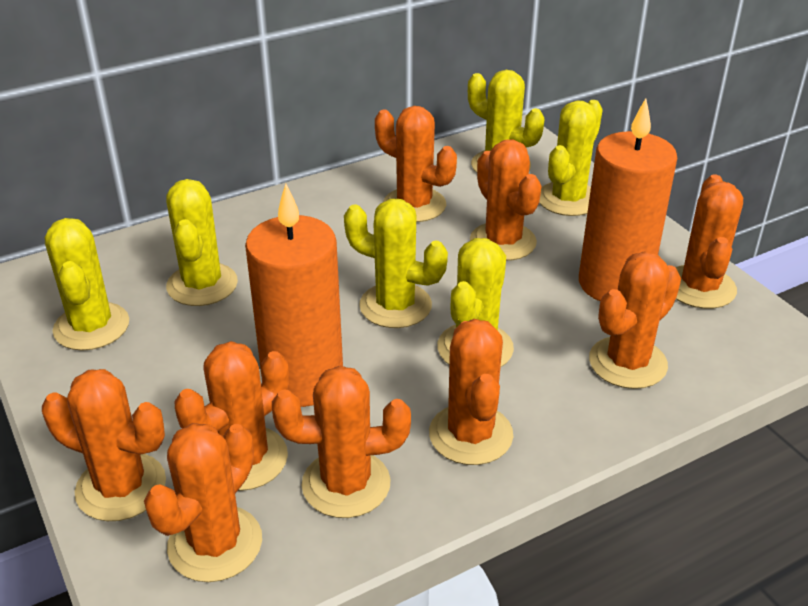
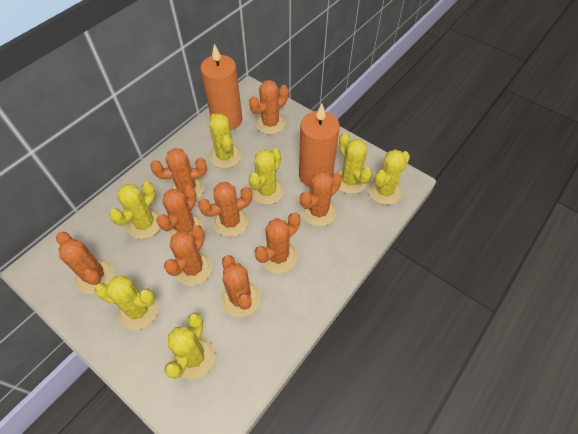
yellow cactus: [45,218,129,351] [166,179,238,306] [344,199,448,328] [437,238,514,368] [468,70,544,173] [539,100,603,216] = 6 -> [94,275,158,330] [109,181,161,239] [164,313,215,379] [209,114,241,169] [249,148,284,205] [337,133,372,194] [368,150,410,205] = 7

